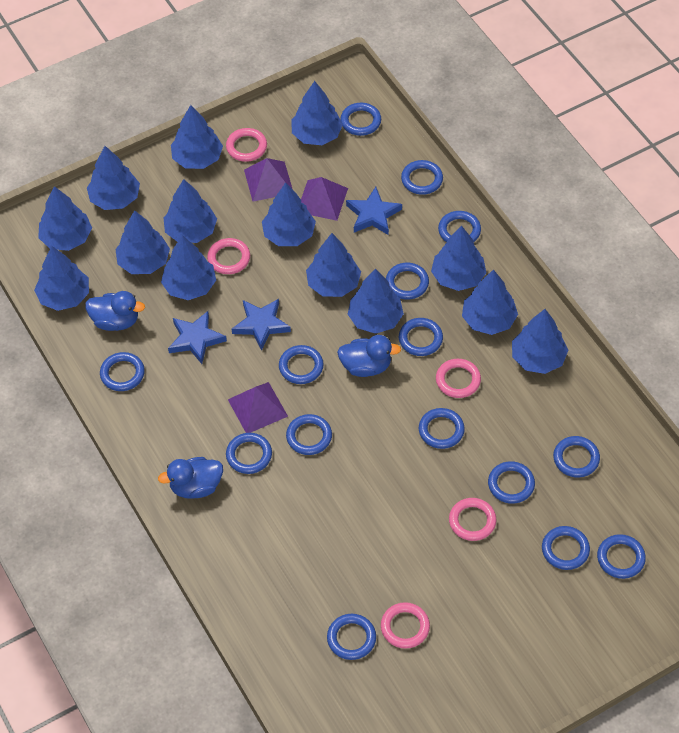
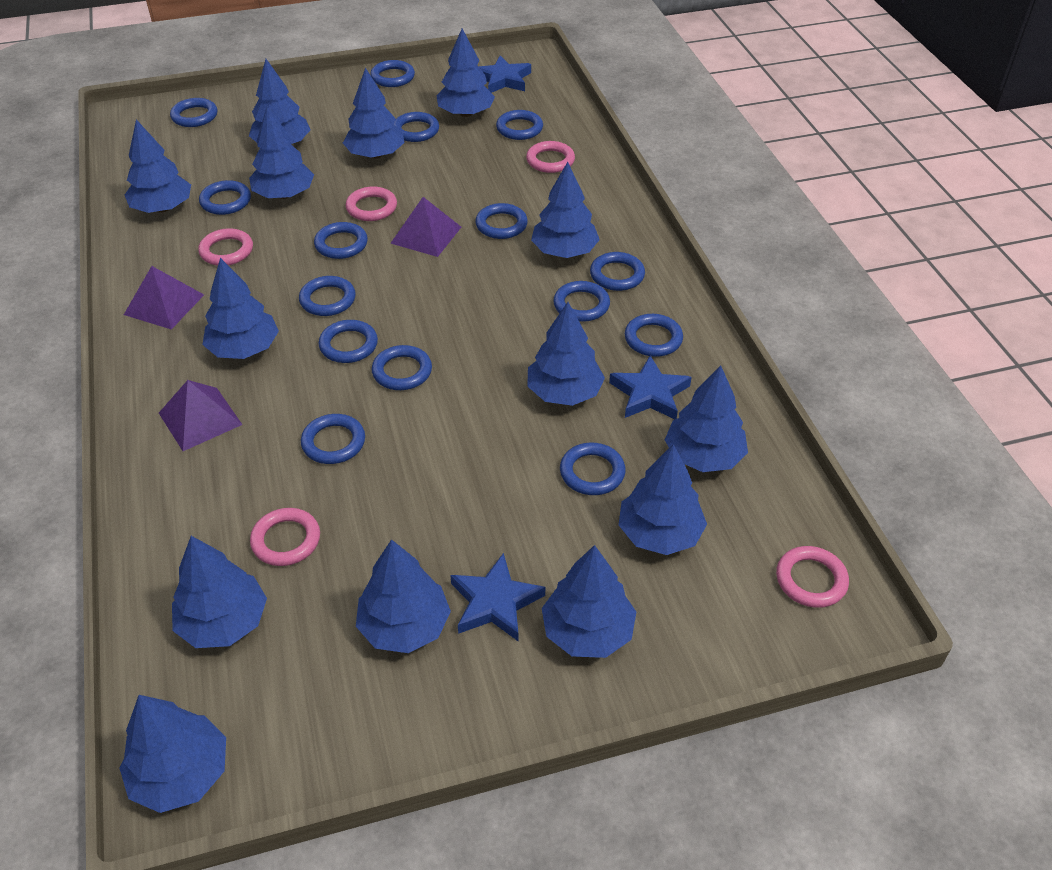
blue duck: [85,291,145,331] [158,457,223,499] [337,335,401,377] = 3 -> none = 0

